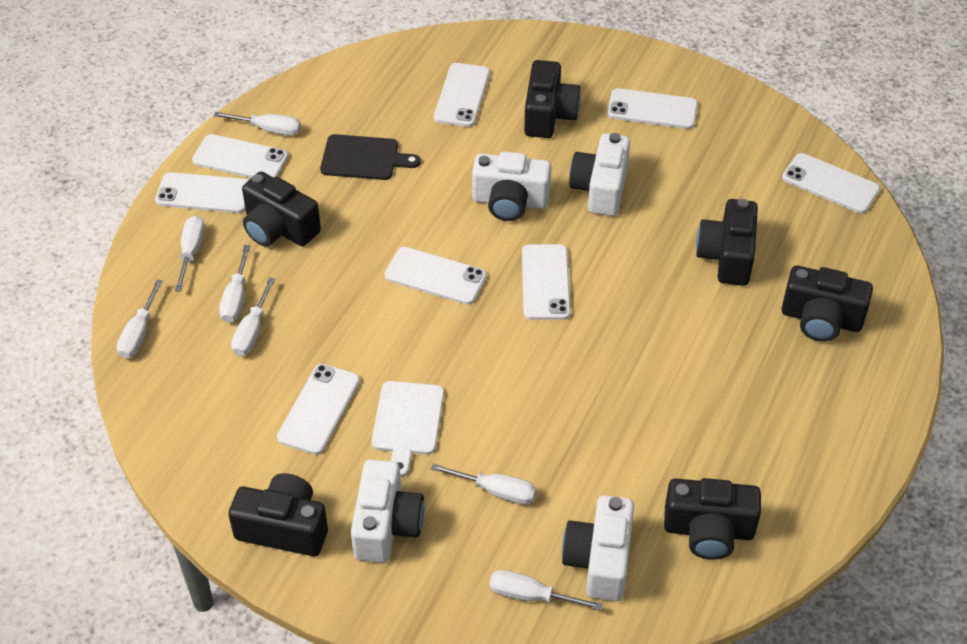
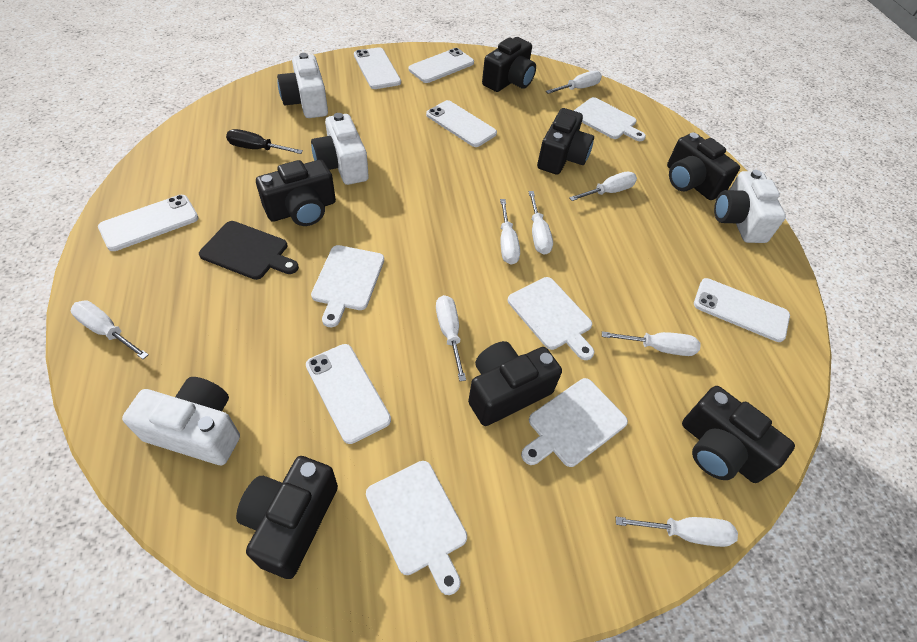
black camera: [228,473,328,556] [242,171,321,247] [524,60,581,138] [664,478,761,560] [696,199,758,286] [781,266,873,342] = 6 -> [236,456,338,579] [256,160,336,226] [468,341,562,426] [482,37,536,92] [537,108,594,175] [667,133,740,200] [682,386,795,483] = 7
black screwdriver: none = 0 -> [226,129,303,154] = 1
white cutting board: [372,381,444,477] = 1 -> [311,245,384,327] [366,461,467,595] [508,277,594,360] [521,378,628,467] [574,97,646,141] = 5
white phone: [155,172,249,213] [192,134,288,178] [277,364,360,455] [385,247,487,305] [434,63,490,127] [522,244,571,320] [607,88,698,129] [782,153,880,213] = 8 -> [98,195,198,251] [306,344,391,444] [354,47,401,89] [408,48,474,83] [426,100,497,147] [694,278,790,342] = 6
white screwdriver: [117,279,163,359] [175,216,205,291] [214,112,301,136] [219,245,250,323] [231,277,275,356] [431,464,536,505] [489,570,603,610] = 7 -> [71,300,149,359] [436,295,466,381] [500,199,520,265] [528,191,553,255] [546,71,602,94] [569,172,637,201] [602,331,701,356] [616,517,738,547] = 8

